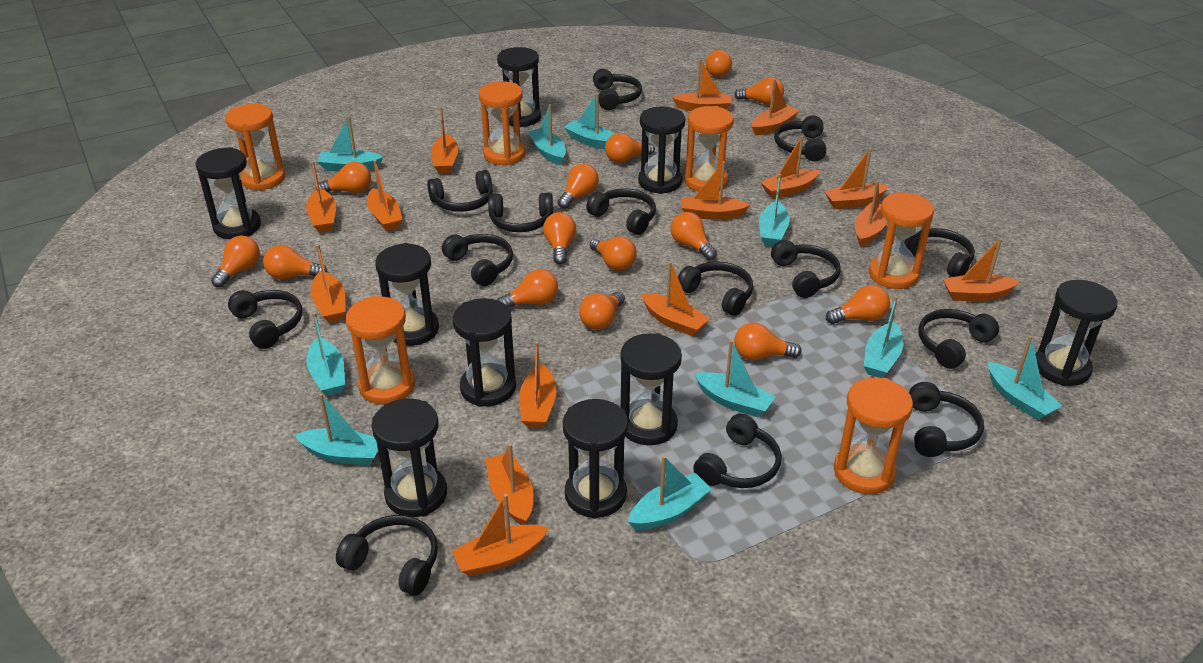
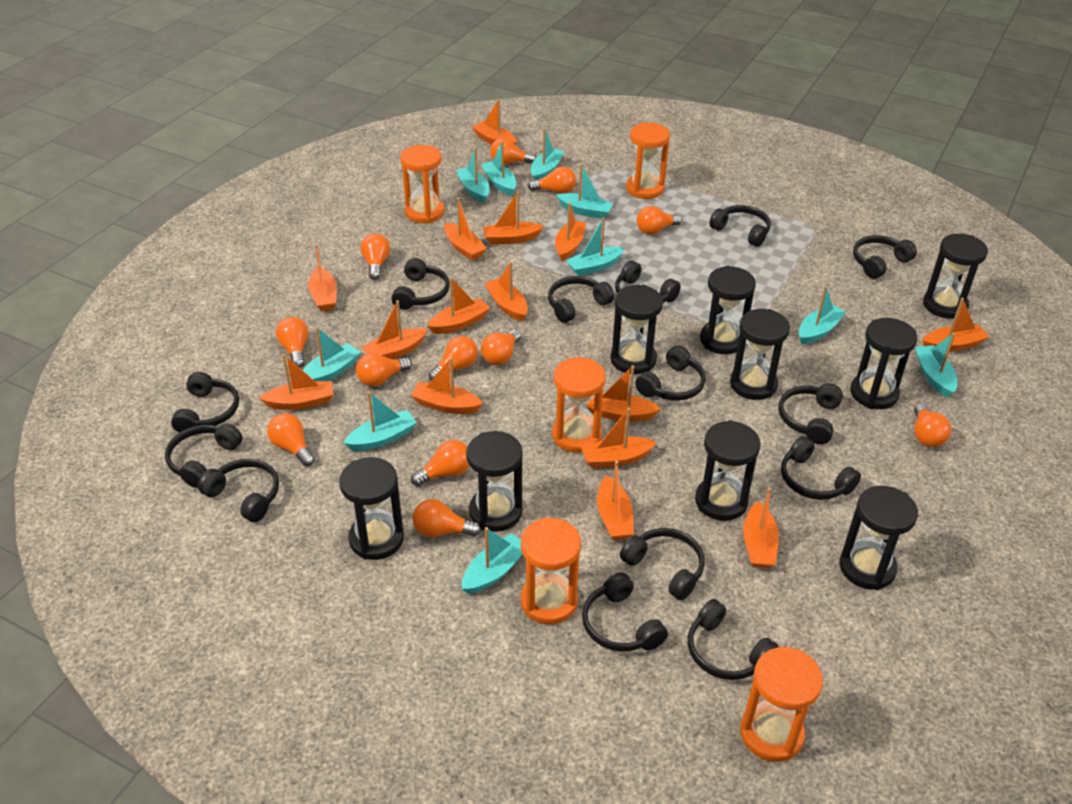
orange hourglass: [225,104,285,191] [346,296,415,405] [479,81,526,165] [684,106,734,192] [834,378,913,494] [869,192,934,289] = 6 -> [400,145,444,224] [521,517,581,624] [552,357,606,453] [626,123,670,199] [740,647,823,762] = 5
orange light bulb: [211,236,260,288] [263,245,328,279] [316,162,371,193] [497,269,558,308] [543,212,576,264] [558,164,599,209] [579,291,625,329] [590,236,637,271] [605,133,655,163] [671,212,717,260] [706,50,732,77] [734,77,784,105] [734,322,802,360] [826,285,890,324] = 14 -> [267,413,315,466] [276,317,309,368] [356,353,412,386] [361,234,390,280] [411,440,470,486] [412,499,481,537] [428,336,478,381] [481,330,521,365] [490,138,536,165] [528,166,576,194] [637,206,682,235] [914,404,951,447] = 12

